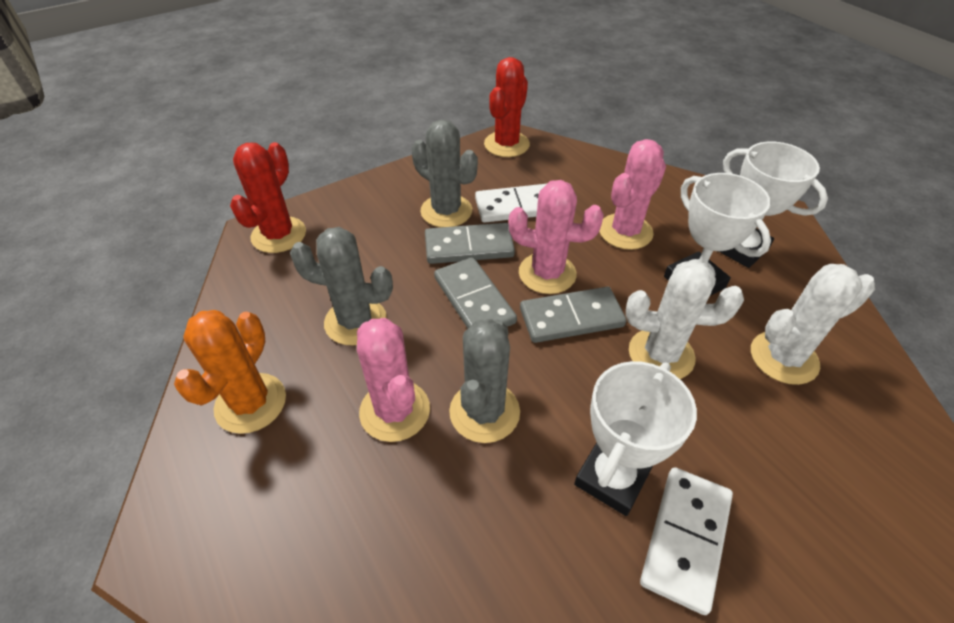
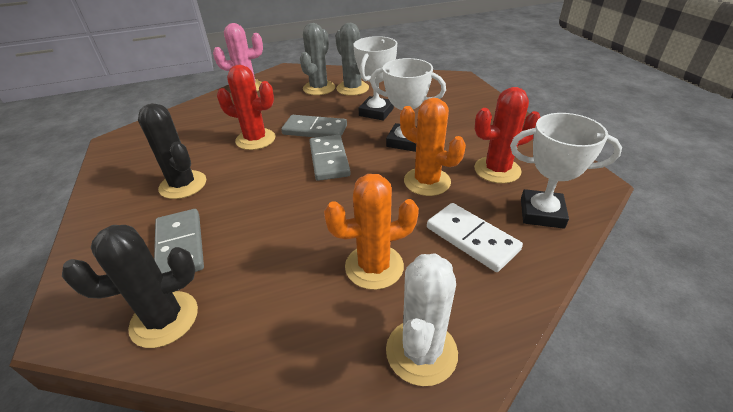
black cactus: none = 0 -> [62,225,198,348] [138,103,206,199] = 2
grey cactus: [290,227,393,345] [411,119,478,227] [449,319,520,443] = 3 -> [300,23,335,95] [335,23,369,96] = 2
orange cactus: [174,310,286,434] = 1 -> [324,174,419,290] [400,98,466,196] = 2
pink cactus: [357,318,430,442] [508,180,604,294] [599,139,666,250] = 3 -> [213,23,263,91] = 1
white cactus: [626,260,744,379] [751,264,875,385] = 2 -> [386,253,458,386] = 1
white domino: [475,183,548,223] [640,467,733,615] = 2 -> [427,203,523,272] = 1

